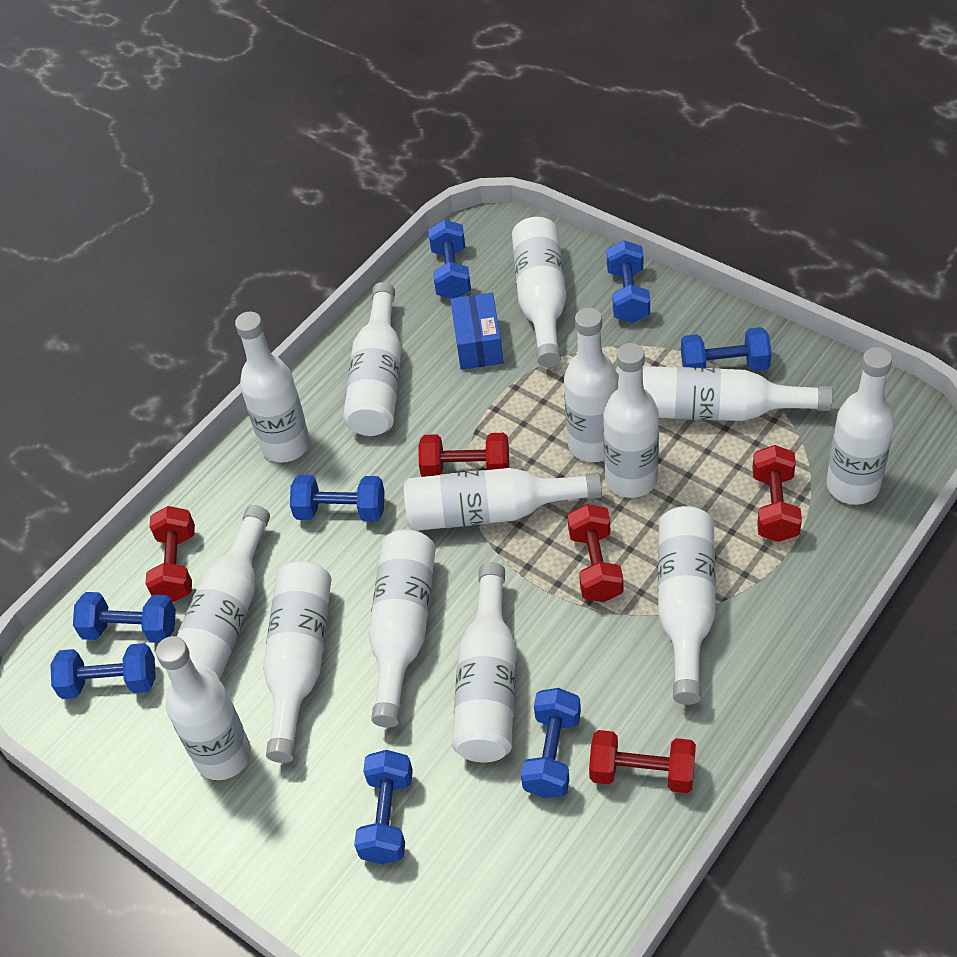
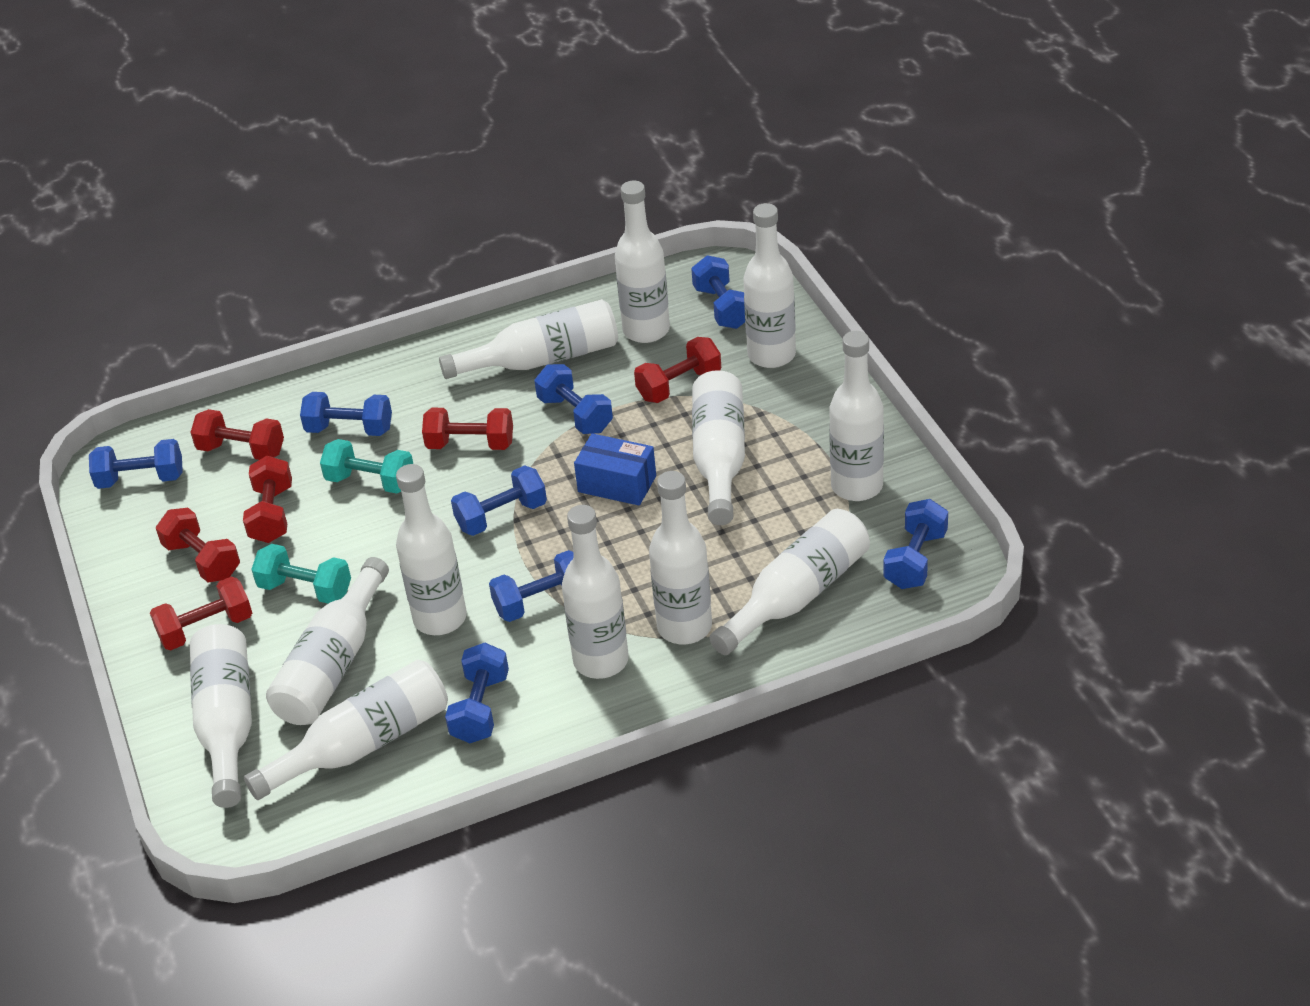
red dumbbell: [145,506,195,602] [419,433,509,477] [567,504,624,602] [589,730,696,793] [752,445,802,542] = 5 -> [150,576,252,650] [156,508,240,583] [190,409,284,460] [243,456,292,543] [422,408,513,450] [634,337,721,403] = 6
turquoise dumbbell: none = 0 -> [251,544,351,604] [320,439,413,494] = 2
white bottle: [156,636,251,780] [177,505,270,681] [235,311,310,463] [263,561,332,763] [343,282,401,436] [369,529,436,728] [404,468,602,531] [452,562,516,762] [512,217,566,368] [564,307,618,462] [603,343,659,498] [643,366,833,421] [658,506,716,705] [826,347,895,505] = 14 -> [190,624,252,808] [244,660,448,800] [266,557,389,725] [396,464,467,635] [439,299,618,379] [562,505,629,679] [615,180,670,343] [649,471,712,644] [692,370,745,525] [709,509,870,655] [743,203,796,368] [829,331,884,501] = 12

